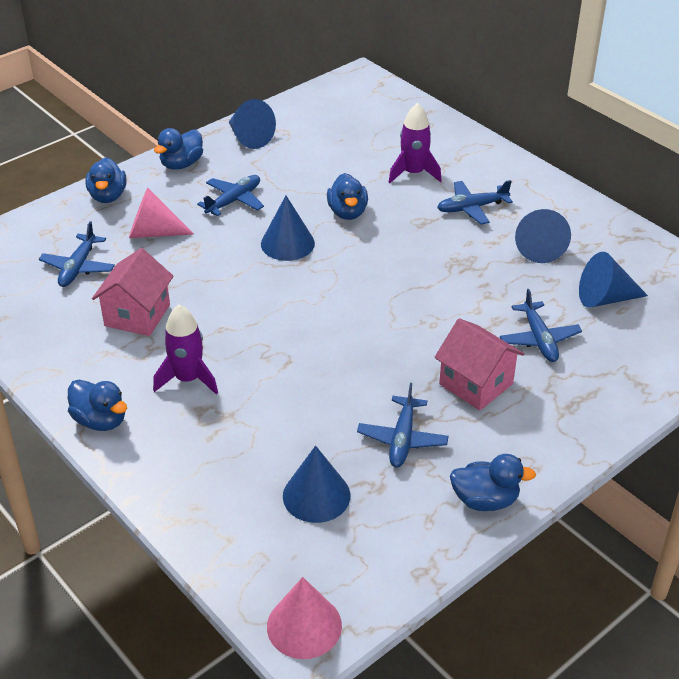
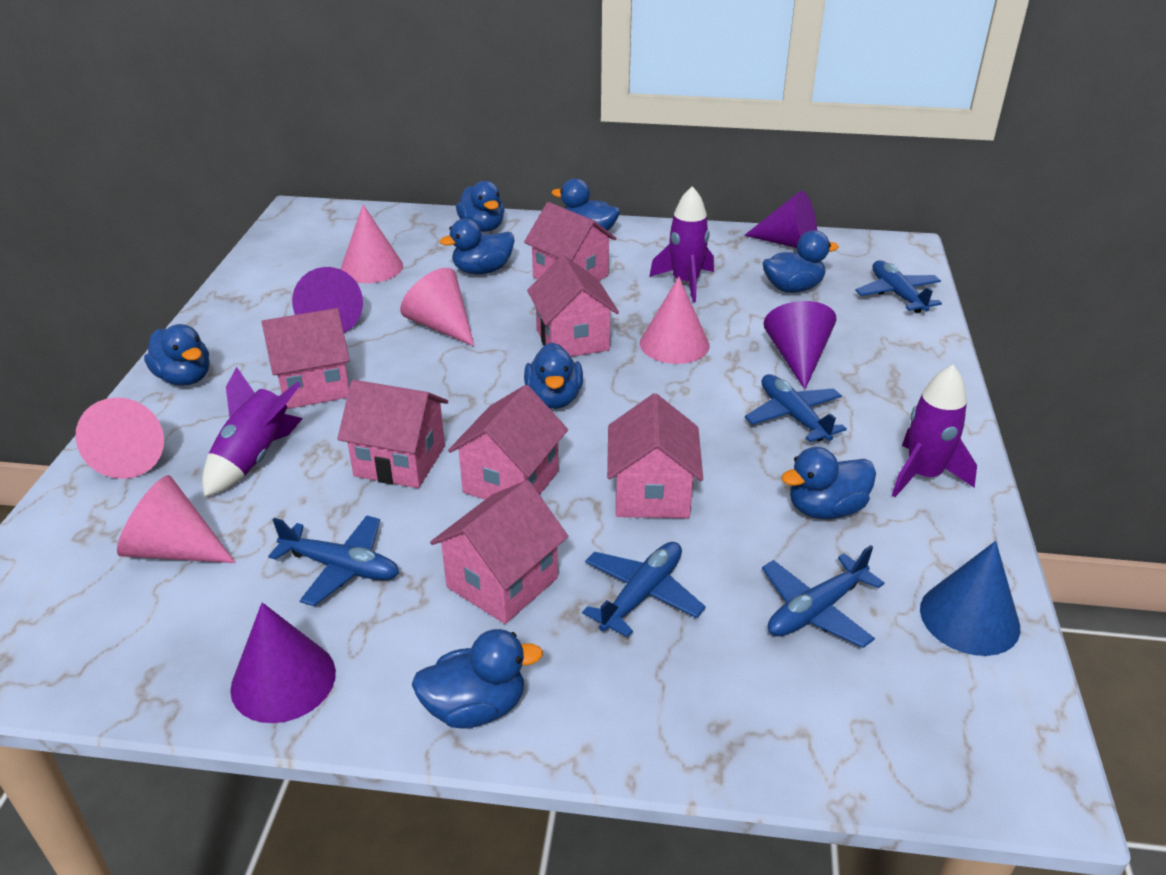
blue cone: [229,99,276,149] [261,196,315,261] [283,446,351,523] [515,209,571,263] [579,252,648,308] = 5 -> [920,541,1020,656] = 1
blue duck: [68,380,127,431] [86,157,126,203] [154,128,203,170] [327,173,368,220] [450,454,536,511] = 5 -> [144,324,210,386] [412,629,543,729] [440,219,515,274] [456,181,504,232] [524,343,583,409] [552,178,620,231] [762,230,839,293] [782,447,876,519] = 8
pink cone: [129,188,194,238] [267,577,342,659] = 2 -> [75,397,164,479] [117,475,236,563] [340,205,403,283] [400,268,474,346] [640,277,709,364] = 5
pink house: [92,248,174,336] [434,318,524,411] = 2 -> [262,308,350,409] [337,380,448,488] [430,480,568,624] [448,385,568,500] [524,202,616,281] [527,255,619,357] [607,393,703,518] = 7
purple cone: none = 0 -> [230,602,336,723] [292,267,363,333] [744,191,817,248] [763,301,836,390] = 4
purple rocket: [153,305,218,394] [389,103,441,183] = 2 -> [202,367,303,497] [649,186,714,302] [892,365,977,497] = 3

